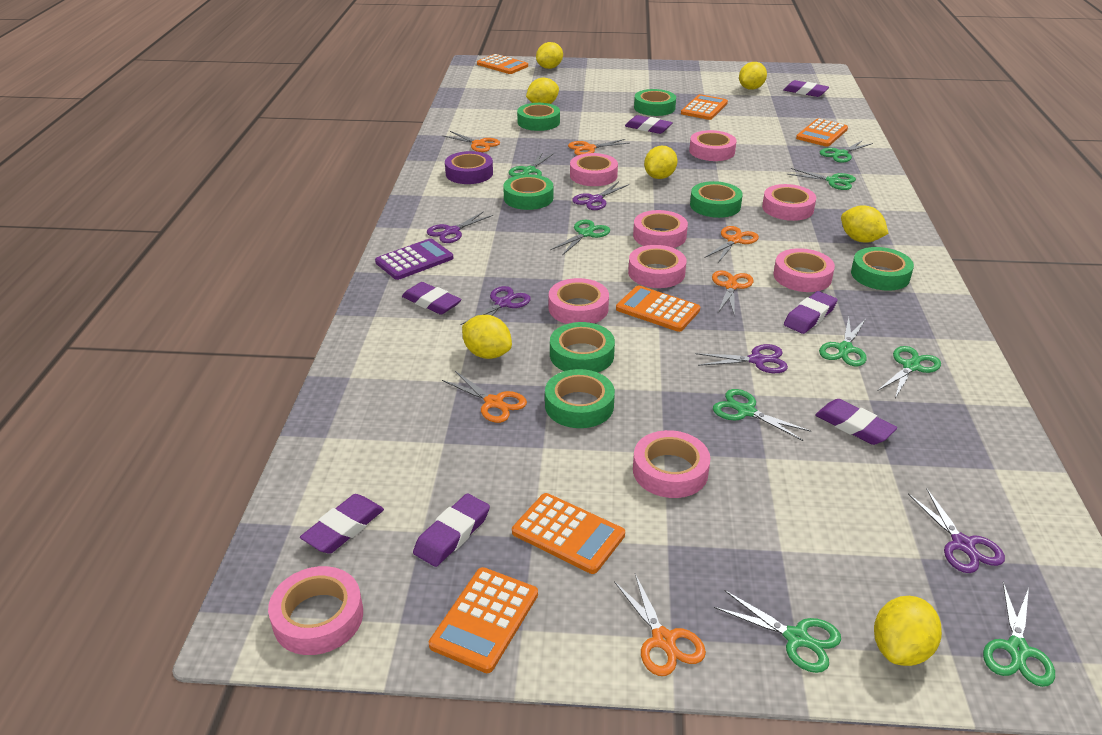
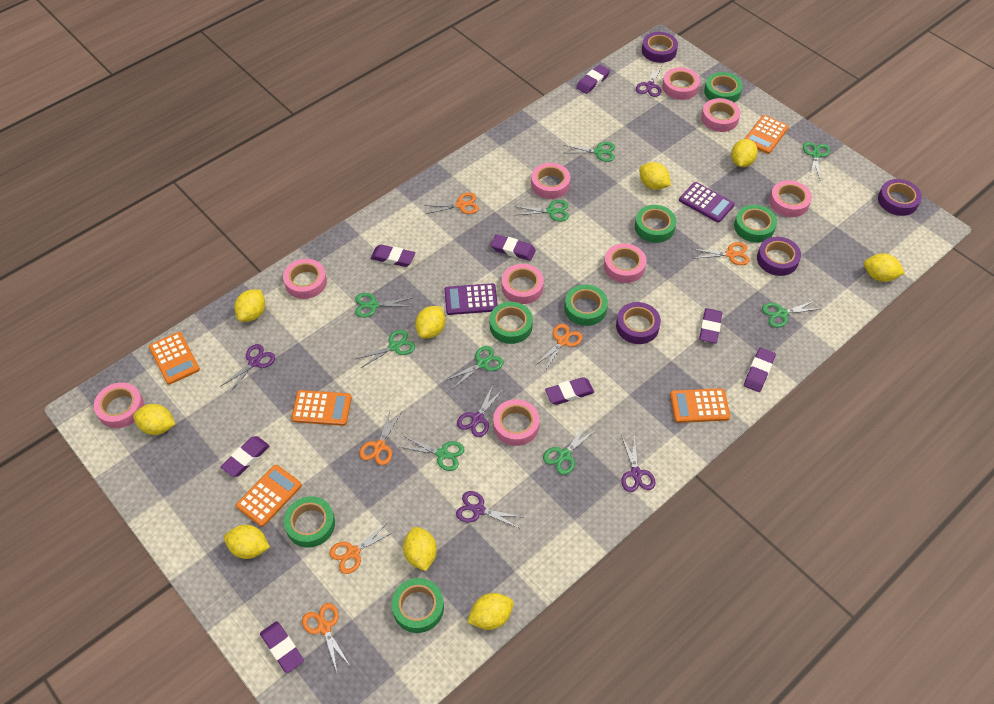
orange calculator: [429,567,538,673] [477,54,528,74] [512,493,625,574] [616,285,700,332] [681,94,728,120] [796,118,848,147] = 6 -> [149,332,200,385] [236,465,302,527] [291,390,352,426] [670,388,730,423] [744,115,789,154] = 5
purple calculator: [375,238,453,280] = 1 -> [445,283,498,315] [679,182,735,223] = 2
purple eraser: [300,494,384,554] [402,282,462,315] [413,494,490,567] [625,115,673,134] [783,80,829,97] [784,291,838,334] [815,399,897,445] = 7 -> [221,436,270,477] [260,621,304,673] [371,244,415,267] [491,234,536,261] [545,377,594,405] [576,65,610,94] [699,308,722,343] [744,348,776,392] = 8
purple tape: [445,151,493,184] = 1 -> [616,302,661,344] [642,32,678,63] [757,237,801,276] [878,179,922,216] = 4
yellow lemon: [462,315,512,359] [526,77,559,104] [536,42,563,69] [644,146,678,179] [739,62,767,90] [841,205,889,243] [874,596,942,666] = 7 -> [133,404,175,435] [224,525,270,559] [234,290,265,322] [403,527,437,571] [415,306,445,338] [467,593,514,630] [639,162,671,190] [731,139,758,167] [864,253,905,282] = 9

